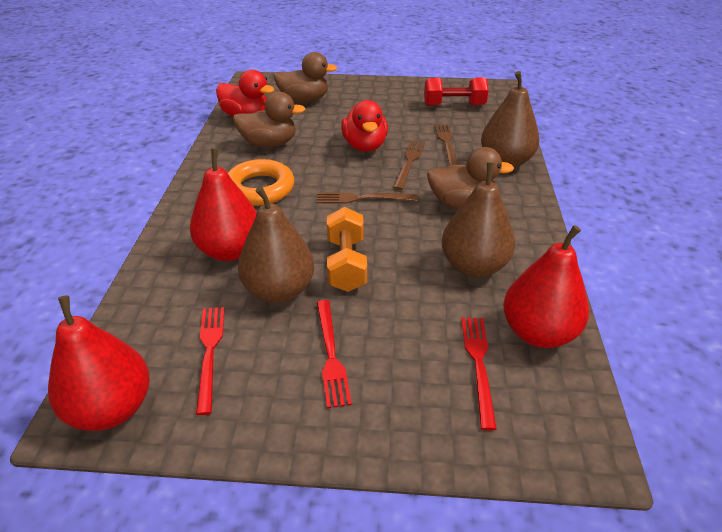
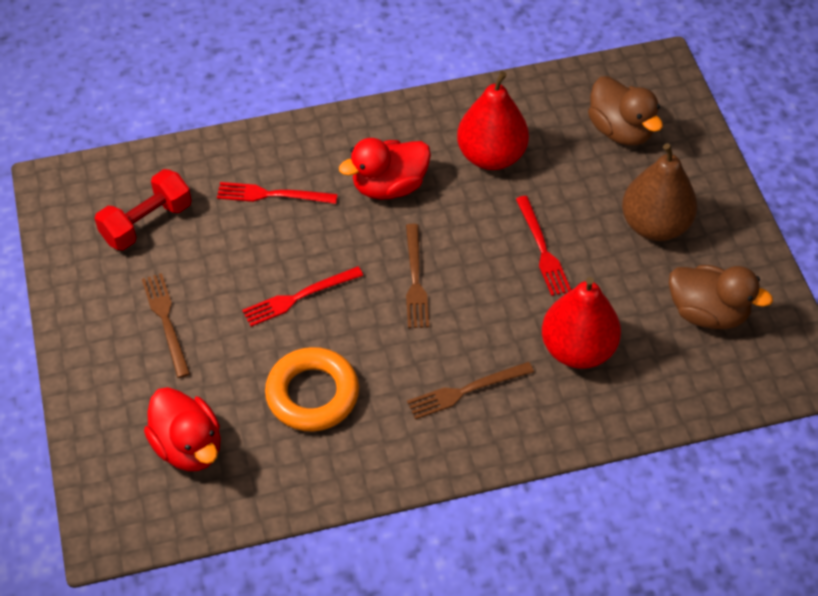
brown duck: [233,92,305,148] [274,52,337,103] [427,147,514,209] = 3 -> [588,76,663,145] [669,265,773,329] = 2
brown pear: [238,186,314,303] [442,162,515,277] [481,71,539,168] = 3 -> [622,143,697,241] = 1
orange dumbbell: [327,207,367,292] = 1 -> none = 0
red pear: [48,296,150,431] [190,148,257,261] [503,225,589,348] = 3 -> [457,71,529,170] [542,277,621,369] = 2

